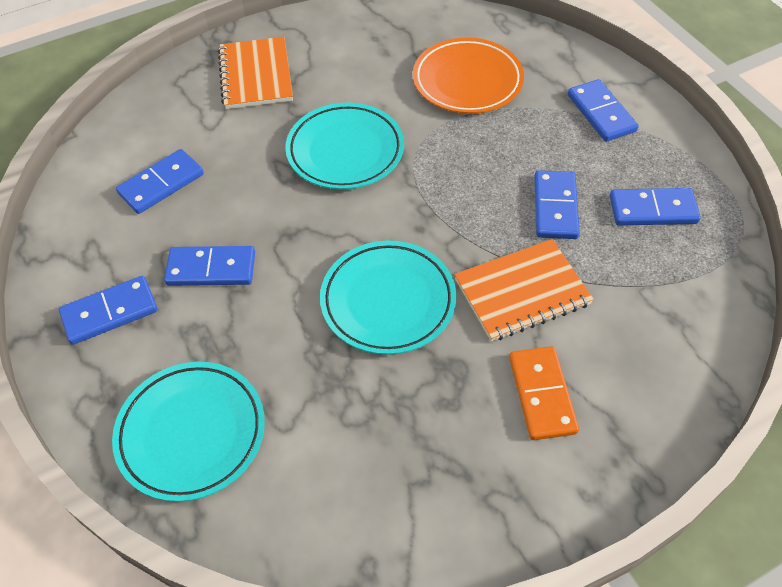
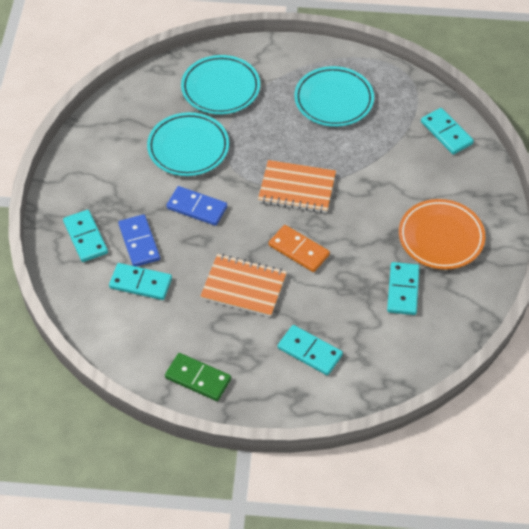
blue domino: [59,276,158,345] [116,149,204,214] [164,246,255,286] [534,170,580,239] [568,79,639,142] [610,188,701,226] = 6 -> [118,214,160,267] [166,186,227,226] = 2
green domino: none = 0 -> [165,353,231,401] = 1
turquoise domino: none = 0 -> [63,210,108,262] [109,263,172,300] [278,325,343,375] [387,262,420,315] [421,108,474,154] = 5

